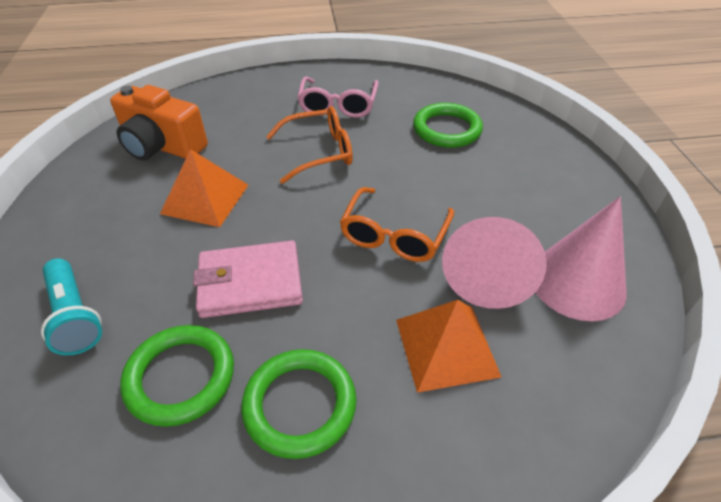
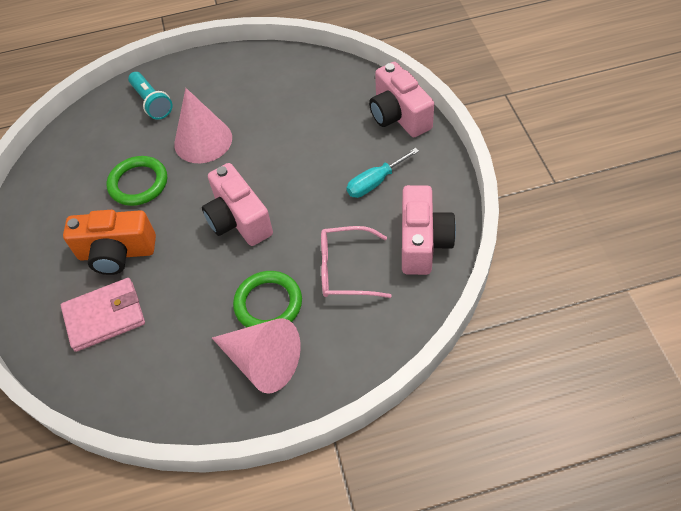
green ring: [120,325,234,427] [241,349,356,459] [413,103,483,148] = 3 -> [107,156,167,206] [233,271,302,327] = 2
orange glasses: [266,106,353,184] [340,187,454,262] = 2 -> none = 0
orange pyramid: [160,149,248,227] [396,300,501,393] = 2 -> none = 0
pink camera: none = 0 -> [202,163,273,246] [369,62,434,137] [402,185,456,275] = 3
turquoise screwdriver: none = 0 -> [347,148,419,198] = 1

